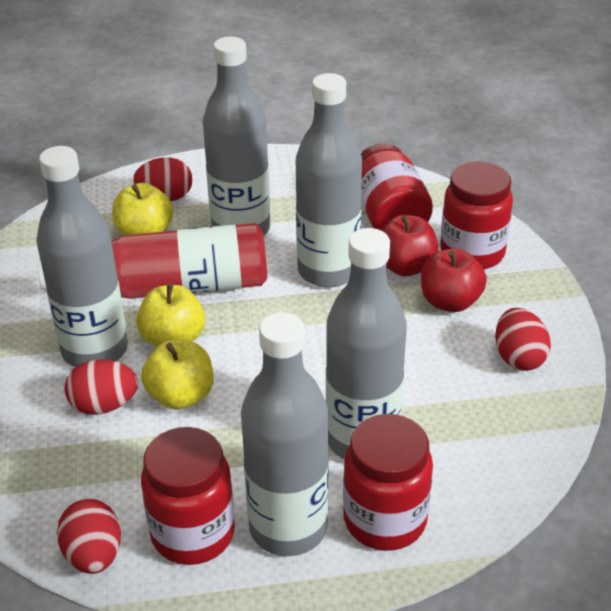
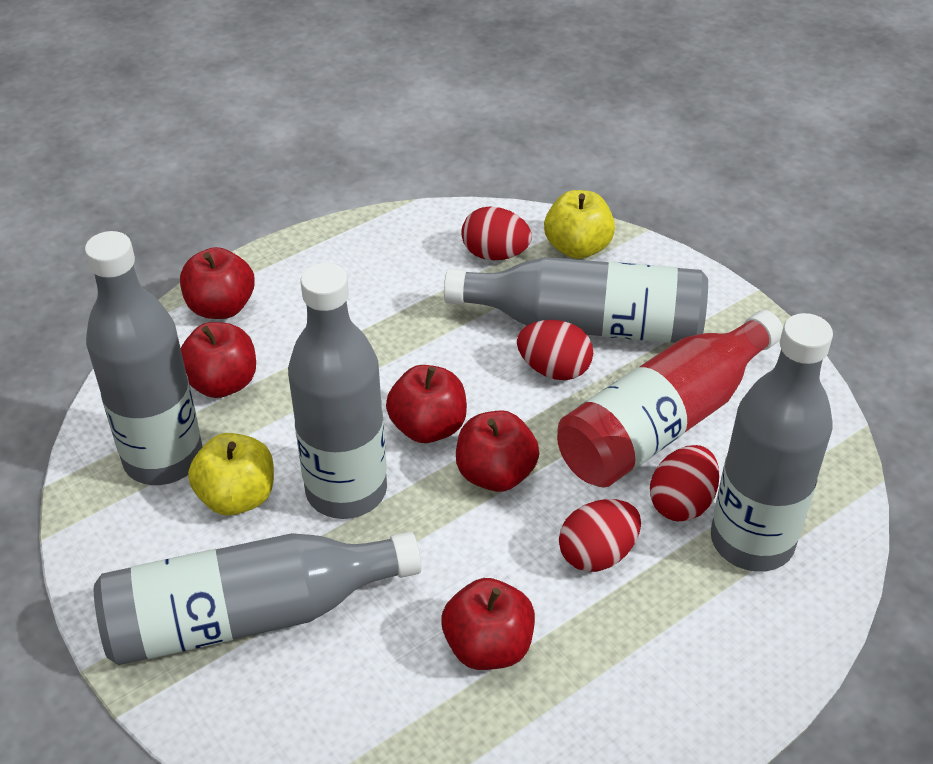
red apple: [381,215,439,276] [421,248,487,312] = 2 -> [180,247,255,319] [181,322,256,398] [386,365,467,443] [442,578,535,670] [456,410,539,492] = 5
red jar: [141,427,235,565] [343,414,433,551] [361,143,433,230] [440,162,513,269] = 4 -> none = 0
yellow apple: [112,183,173,235] [136,284,205,347] [141,340,213,409] = 3 -> [188,433,274,516] [544,190,615,259] = 2

